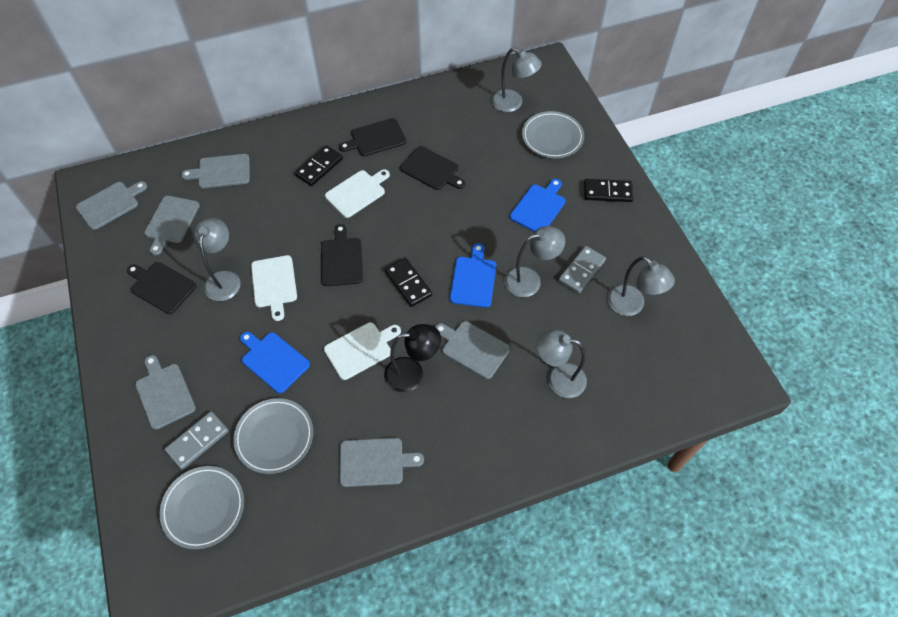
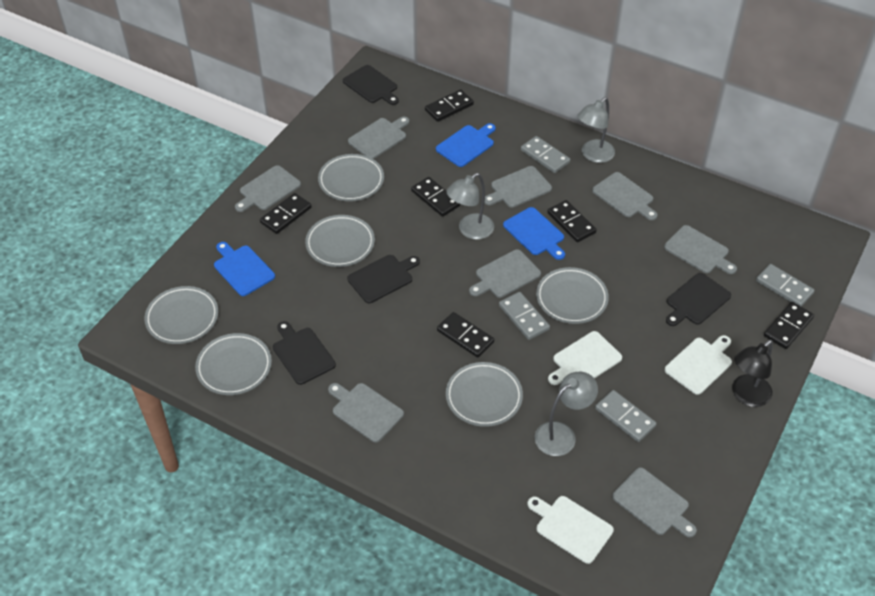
black domino: [295,145,343,186] [385,258,432,307] [584,179,633,202] = 3 -> [260,193,312,234] [411,177,460,217] [425,89,474,122] [437,312,494,358] [547,200,597,242] [764,302,814,349] = 6
grey cutting board: [76,181,147,230] [135,355,196,430] [144,196,200,255] [181,154,250,188] [340,438,424,487] [435,321,510,379] = 6 -> [235,165,301,212] [328,383,404,442] [348,117,409,159] [469,249,541,298] [484,166,552,208] [592,172,658,220] [612,467,697,537] [664,225,737,274] = 8
grey domino: [164,411,229,470] [558,246,606,294] = 2 -> [499,292,550,340] [521,136,570,173] [595,390,657,442] [756,264,814,306] = 4
grey lamp: [193,218,241,301] [491,48,542,112] [504,226,565,297] [536,329,587,398] [607,256,675,316] = 5 -> [447,173,494,240] [535,372,598,456] [577,97,615,163] = 3
grey plate: [160,466,244,549] [233,398,313,474] [522,111,584,158] = 3 -> [144,286,218,344] [195,333,272,395] [305,215,375,267] [318,154,384,201] [446,362,523,427] [536,267,609,324] = 6

